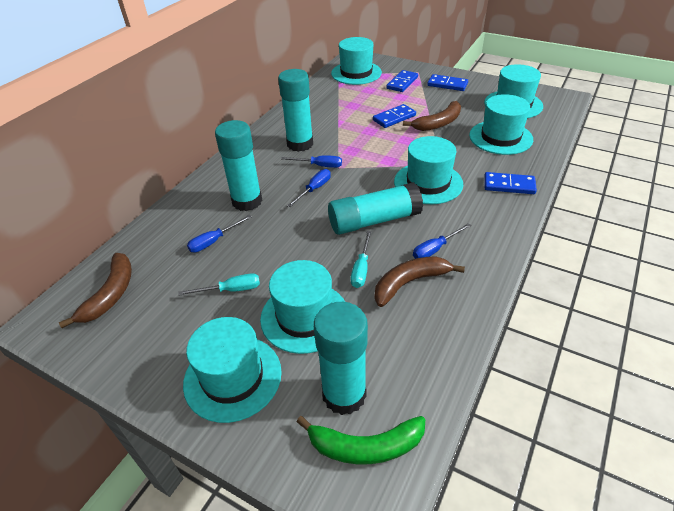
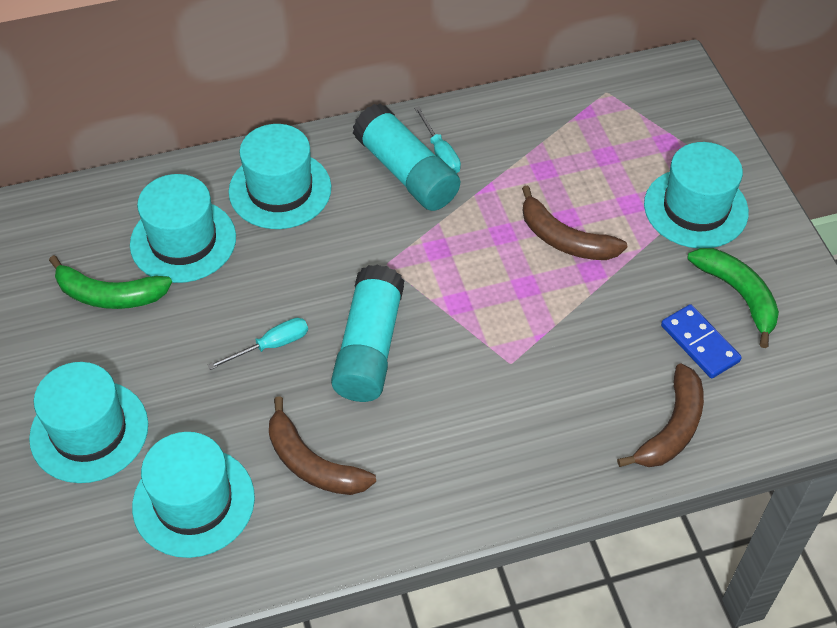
blue domino: [373,104,416,128] [386,70,418,92] [427,74,468,91] [484,172,537,194] = 4 -> [661,304,742,378] = 1
blue screwdriver: [187,215,252,253] [281,155,342,168] [287,169,331,207] [413,223,471,259] = 4 -> none = 0
green banana: [297,416,425,464] = 1 -> [49,255,172,309] [687,248,779,348] = 2
turquoise glue stick: [215,120,262,211] [278,69,313,152] [314,302,368,415] [328,182,423,235] = 4 -> [331,265,404,402] [353,103,460,211] = 2
turquoise hat: [183,317,282,423] [260,260,345,354] [331,37,382,85] [394,136,463,204] [469,94,533,155] [484,64,543,118] = 6 -> [29,362,148,483] [130,174,236,283] [132,432,255,558] [229,124,331,229] [644,142,749,249] = 5

